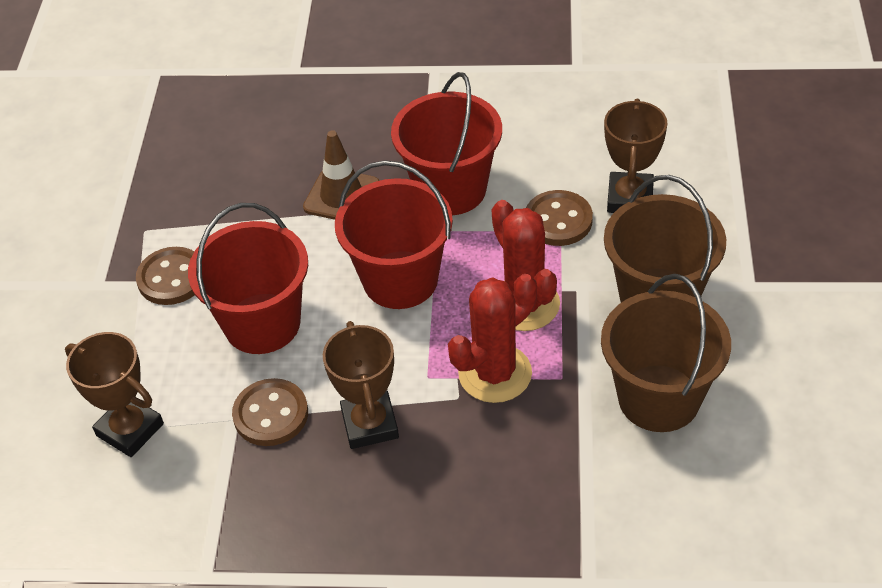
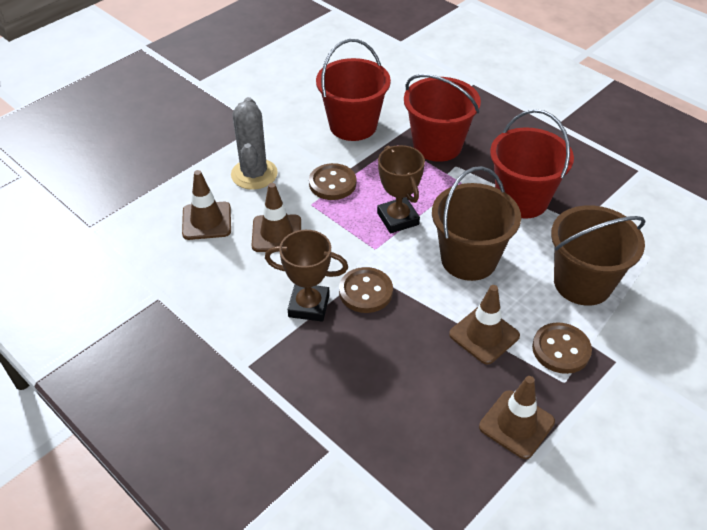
brown traffic cone: [303,130,379,220] = 1 -> [182,170,231,240] [252,183,301,252] [449,285,520,364] [479,376,555,459] = 4
brown trophy: [65,332,164,457] [323,321,399,449] [604,99,667,213] = 3 -> [265,230,348,322] [377,145,425,233] = 2
grey cactus: none = 0 -> [231,97,278,190] = 1
red cactus: [448,274,537,403] [492,200,560,331] = 2 -> none = 0

